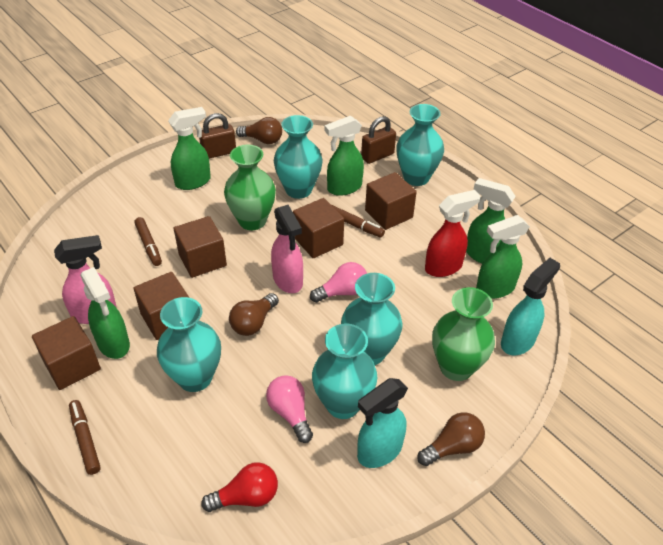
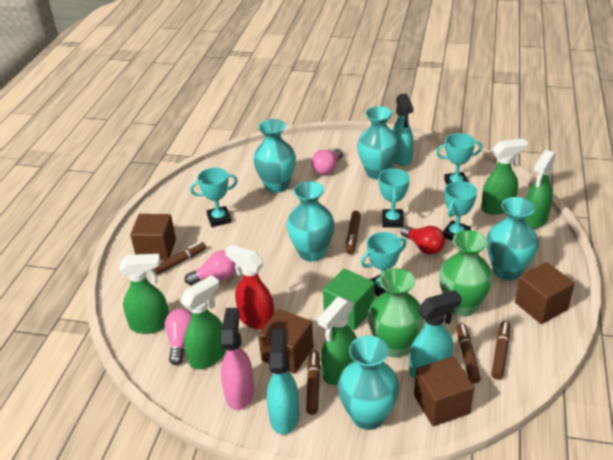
brown cube: [32,316,101,390] [133,272,189,340] [174,216,227,278] [293,198,344,258] [365,172,417,230] = 5 -> [130,214,176,260] [258,309,314,374] [414,356,474,426] [515,262,575,324] = 4
brown light bulb: [229,293,279,336] [236,117,282,144] [417,412,485,466] = 3 -> none = 0
brown marker: [69,400,101,475] [134,217,162,266] [332,205,385,238] = 3 -> [153,242,206,275] [306,351,320,415] [346,211,361,254] [457,323,481,384] [491,321,510,380] = 5
brown padlock: [199,113,236,159] [361,116,396,164] = 2 -> none = 0
green cube: none = 0 -> [323,268,375,330] = 1
pink light bulb: [266,375,313,443] [310,262,367,303] = 2 -> [165,308,192,365] [185,250,236,285] [311,149,343,175] = 3
pink spray bottle: [54,235,116,324] [271,205,303,293] = 2 -> [221,308,254,410] = 1
turquoise spray bottle: [357,378,408,468] [501,258,560,355] = 2 -> [267,329,300,435] [392,93,413,166] [409,290,462,378] = 3
turquoise trophy: none = 0 -> [190,168,238,227] [361,232,407,297] [379,168,410,228] [436,133,482,185] [443,181,477,241] = 5

